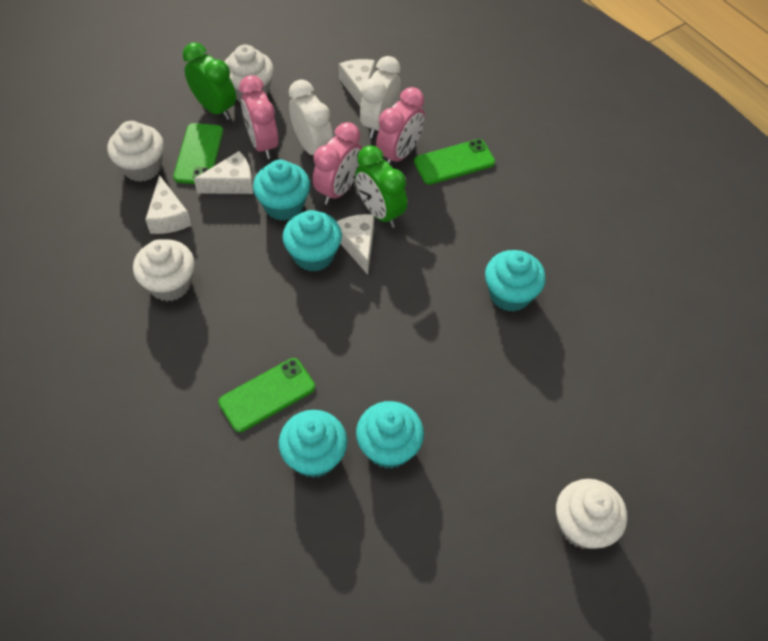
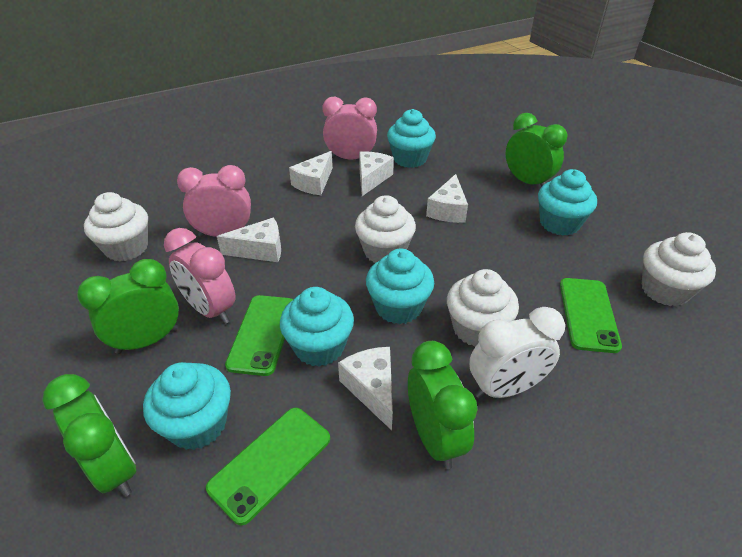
green clock: [183,42,236,120] [355,145,407,228] = 2 -> [42,374,136,497] [77,259,179,354] [408,341,477,469] [505,113,567,187] = 4
white cheese: [145,175,192,234] [194,151,253,194] [336,214,374,275] [339,59,375,106] = 4 -> [217,218,281,262] [289,151,333,195] [338,347,393,430] [359,151,394,196] [426,174,468,223] = 5
white clock: [289,79,333,155] [360,56,401,138] = 2 -> [469,307,565,399] = 1

